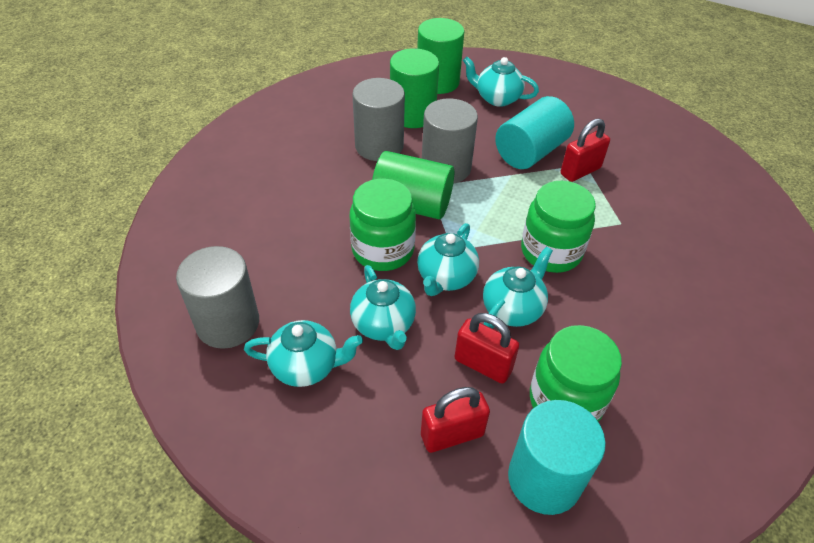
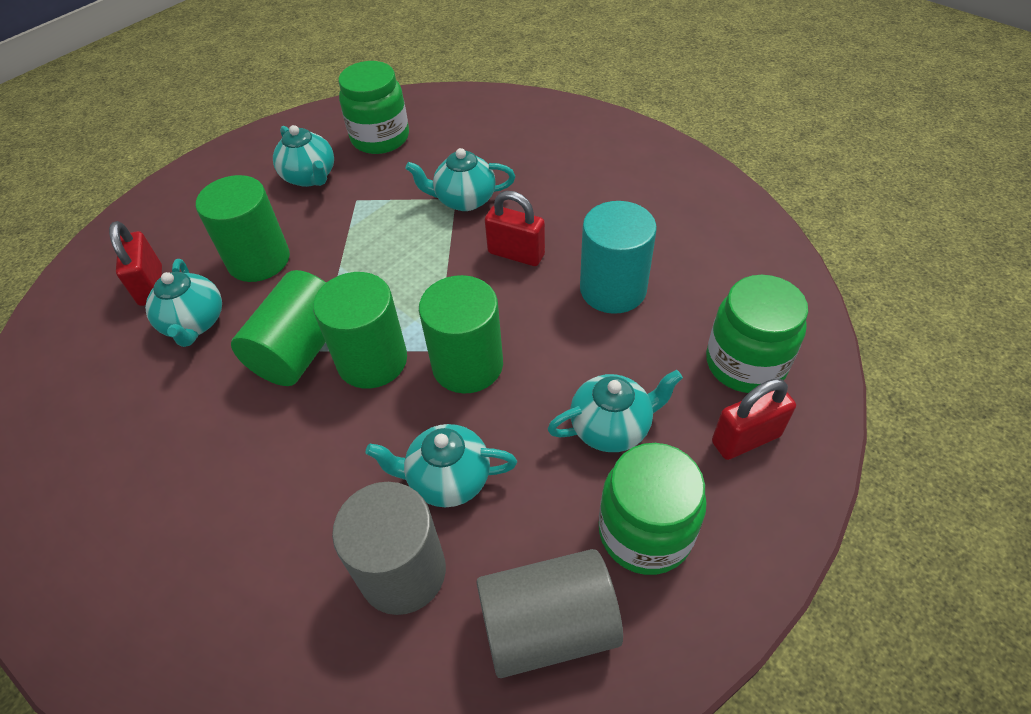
green cylinder: [372,151,454,219] [390,48,439,128] [417,18,464,94] = 3 -> [196,175,290,282] [231,270,326,386] [313,272,407,389] [419,275,503,394] = 4
grey cylinder: [176,246,259,349] [352,78,405,161] [422,98,478,184] = 3 -> [332,482,446,615] [477,549,623,678] = 2
turquoise cylinder: [495,96,574,169] [508,400,606,515] = 2 -> [580,201,657,314] = 1

